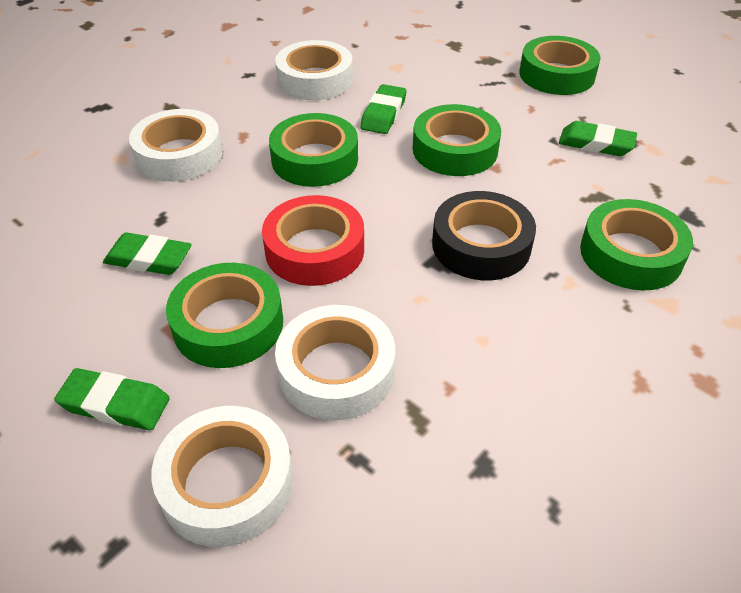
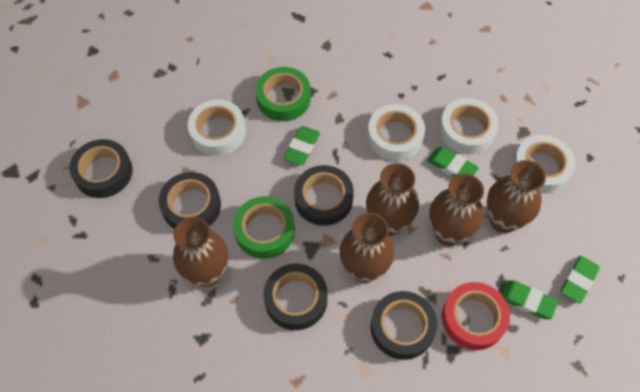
black tape: [432,191,536,280] = 1 -> [69,139,133,198] [159,172,221,229] [263,263,328,330] [294,165,354,226] [371,291,437,360] = 5
brown vase: none = 0 -> [173,217,228,287] [339,213,394,283] [366,163,419,236] [429,174,484,246] [487,160,546,233] = 5
green tape: [166,263,283,368] [269,113,358,187] [413,104,501,176] [519,36,601,95] [580,199,693,290] = 5 -> [233,196,295,259] [255,67,311,121] = 2

